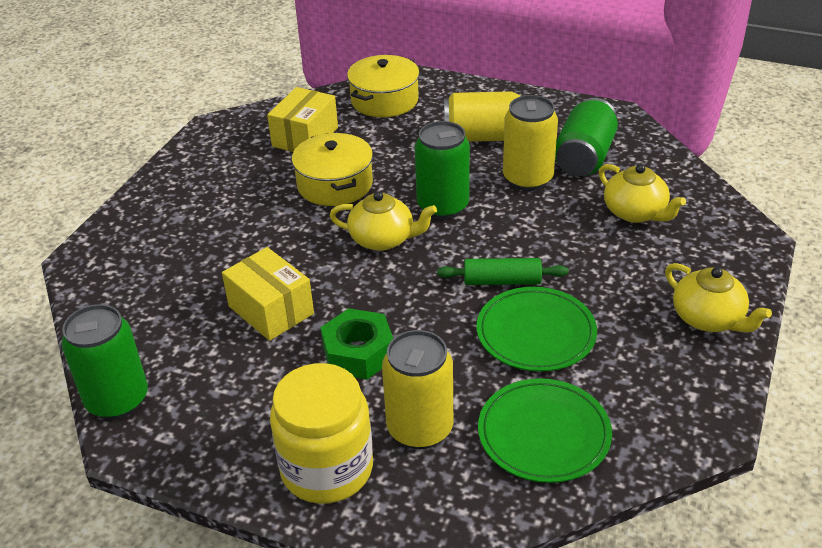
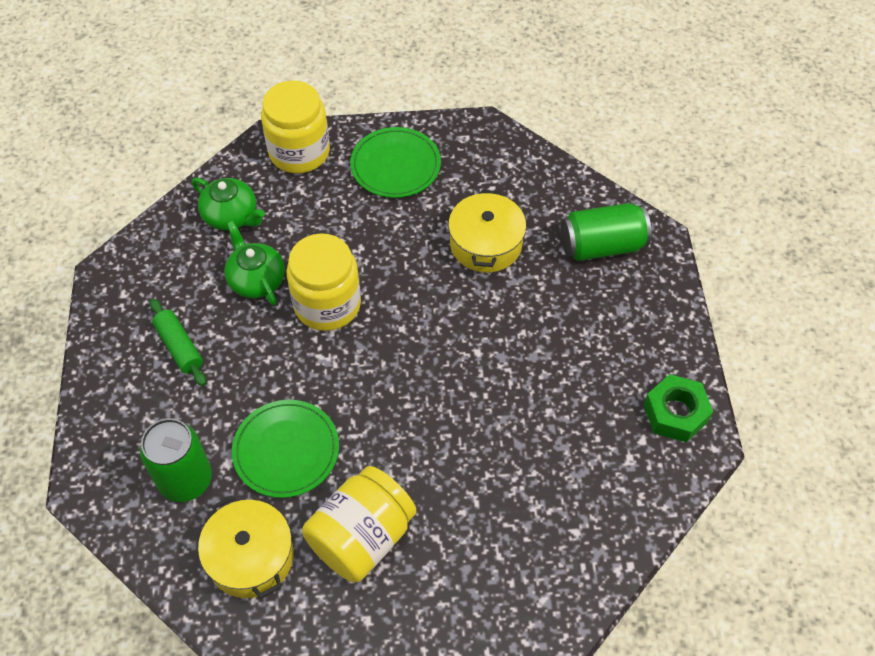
green can: [61,304,148,420] [415,121,470,219] [555,98,618,176] = 3 -> [140,418,212,502] [561,203,651,261] = 2
green teapot: none = 0 -> [192,178,265,230] [224,221,285,305] = 2
yellow box: [222,247,314,341] [267,87,338,152] = 2 -> none = 0
yellow can: [382,330,453,449] [444,91,525,142] [503,95,558,191] = 3 -> none = 0
yellow jar: [270,363,373,504] = 1 -> [261,81,330,173] [287,233,361,331] [302,466,416,582] = 3
yellow teapot: [330,191,437,251] [599,164,686,223] [665,263,772,332] = 3 -> none = 0

